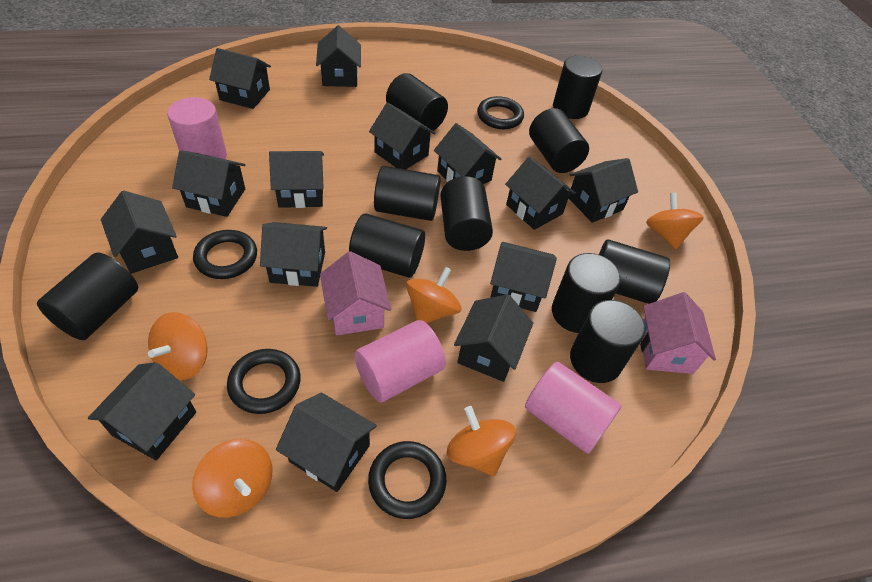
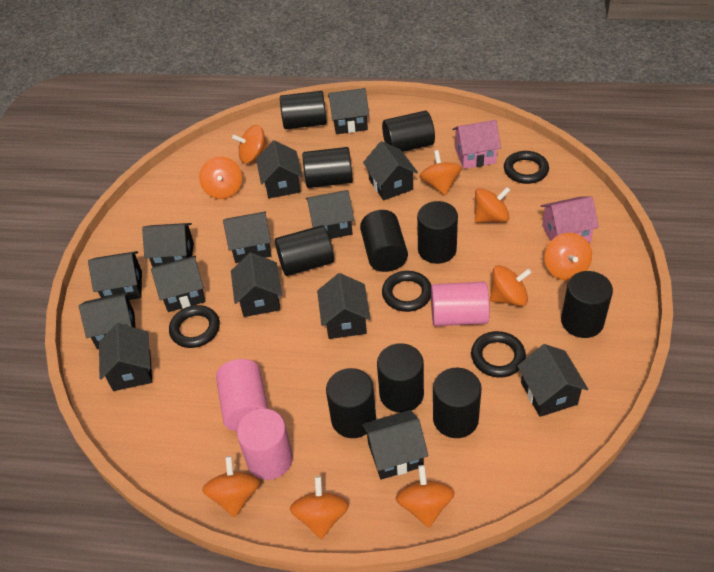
orange spinning top: [148,312,207,380] [192,439,273,518] [406,267,462,323] [447,406,516,476] [646,192,704,249] = 5 -> [199,156,242,199] [202,456,260,517] [232,125,268,164] [290,476,349,539] [396,465,455,528] [419,150,462,195] [475,187,510,223] [490,265,532,306] [544,233,592,280] = 9

